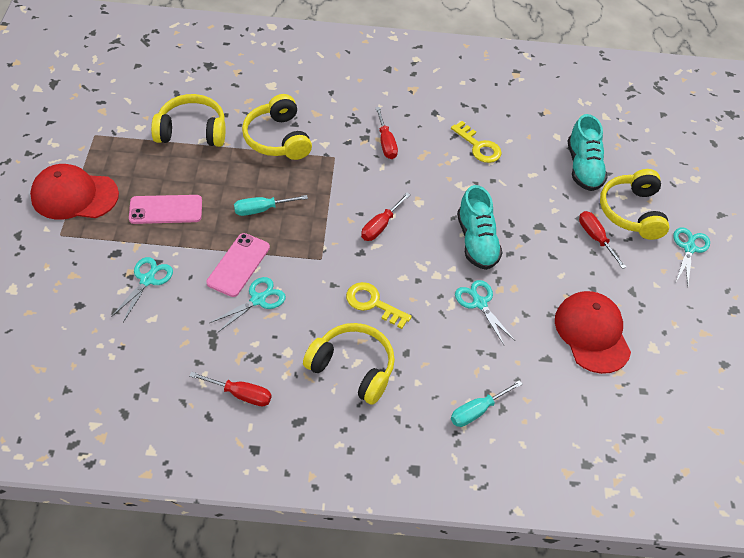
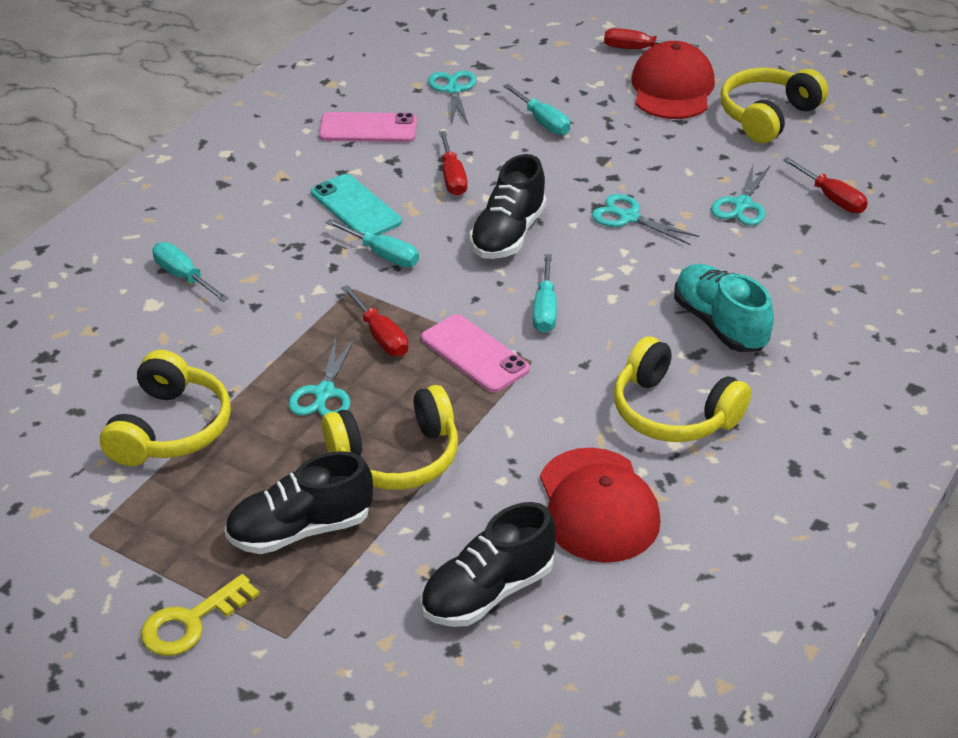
black shoe: none = 0 -> [225,451,373,554] [420,502,556,627] [469,154,547,259] = 3
turquoise phone: none = 0 -> [311,174,402,235] = 1
turquoise screwdriver: [234,195,308,216] [451,380,523,427] = 2 -> [152,242,229,302] [326,219,419,267] [503,84,570,135] [533,254,557,333] = 4
turquoise shoe: [457,185,502,270] [568,114,607,191] = 2 -> [674,264,774,352] = 1
yellow key: [346,282,412,329] [451,121,502,163] = 2 -> [141,574,260,656] = 1

